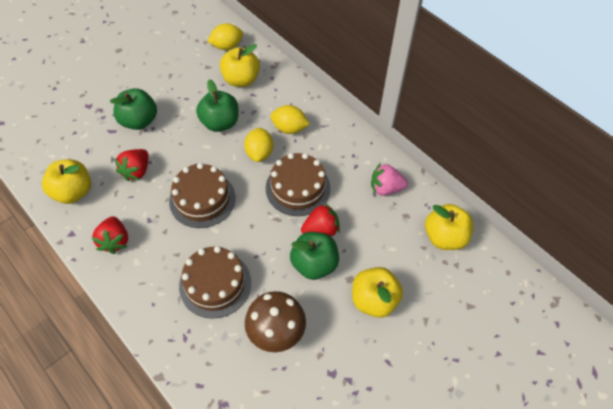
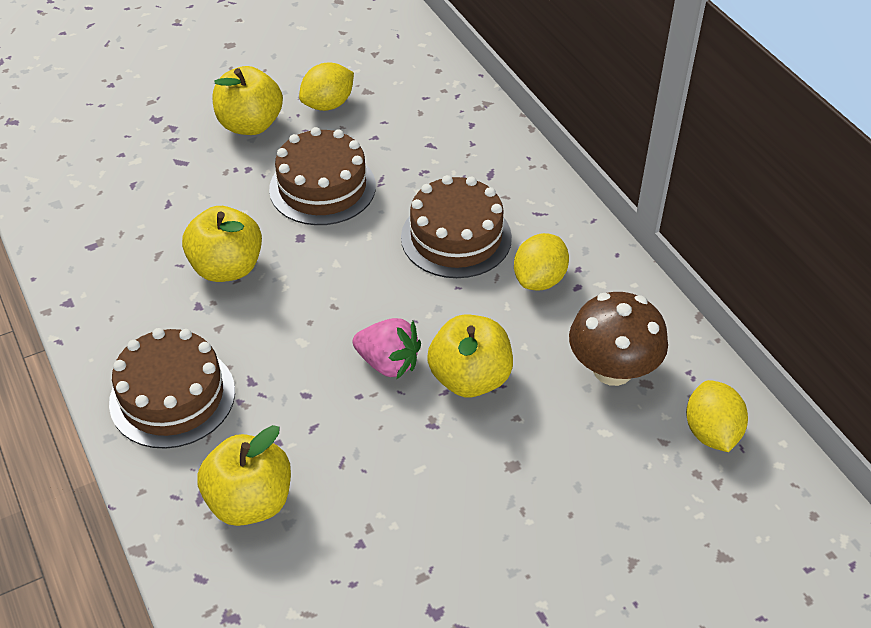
green apple: [110,88,157,130] [196,79,239,132] [290,232,339,280] = 3 -> none = 0
red strawberry: [92,216,128,254] [114,149,149,181] [301,202,340,236] = 3 -> none = 0

